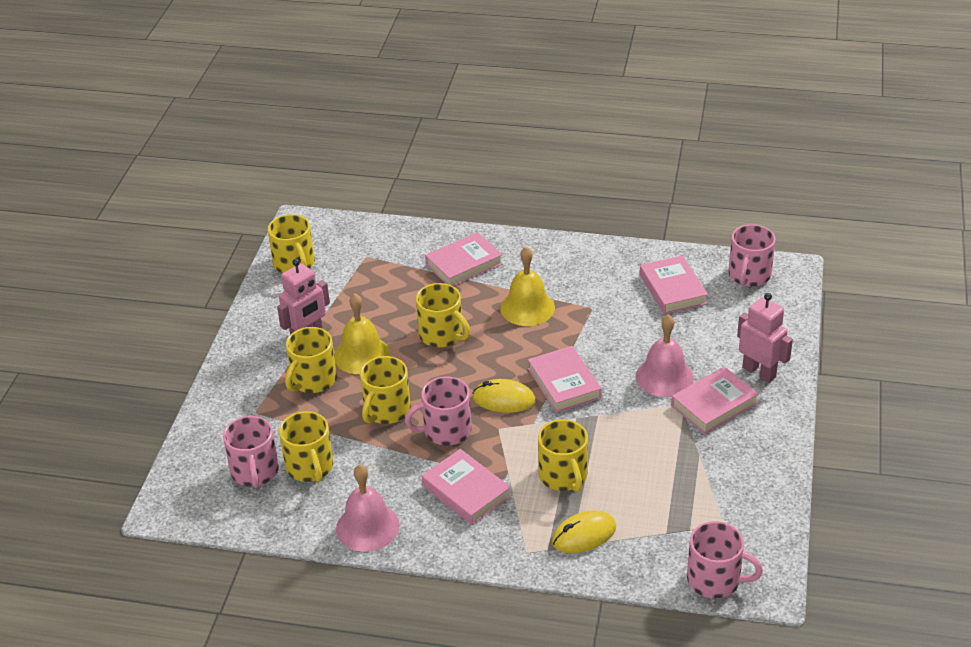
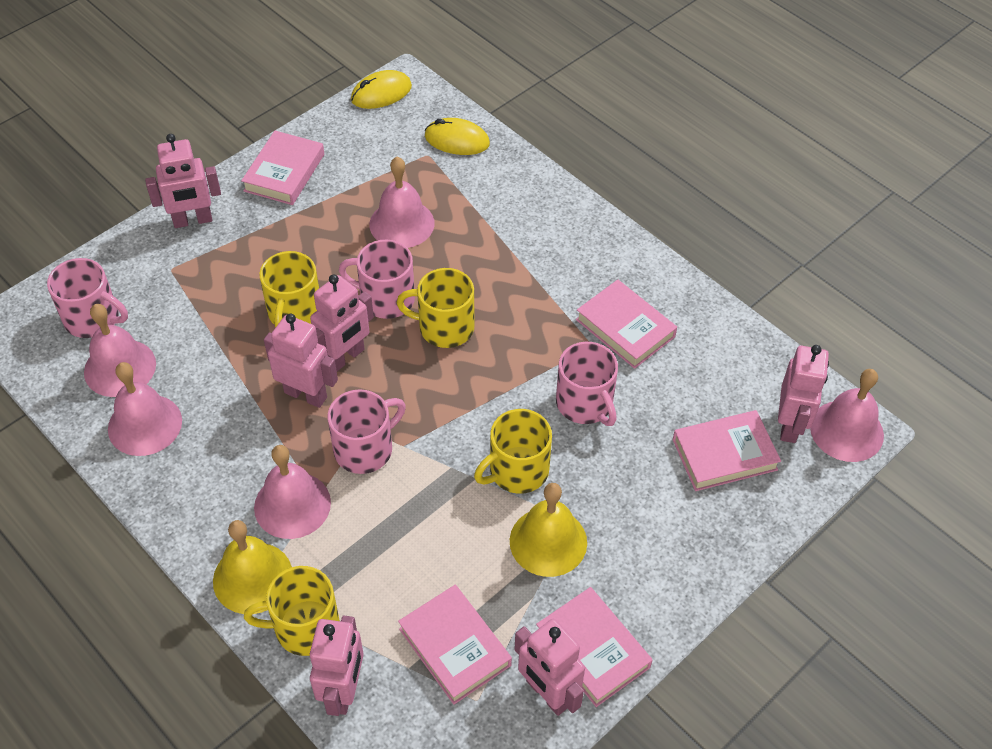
pink bell: [336,465,400,552] [635,314,694,397] = 2 -> [84,304,156,397] [108,362,182,456] [254,445,331,539] [370,157,435,248] [810,369,884,462] = 5
pink robot: [277,259,330,335] [737,293,793,383] = 2 -> [145,134,221,228] [264,314,338,408] [310,274,374,371] [310,616,364,716] [514,619,585,716] [778,345,829,443] = 6
yellow mug: [268,214,315,273] [279,411,333,482] [285,327,337,393] [360,356,411,424] [416,283,470,348] [538,419,588,492] = 6 -> [244,566,340,656] [259,251,319,328] [397,268,474,348] [474,409,552,494] = 4

